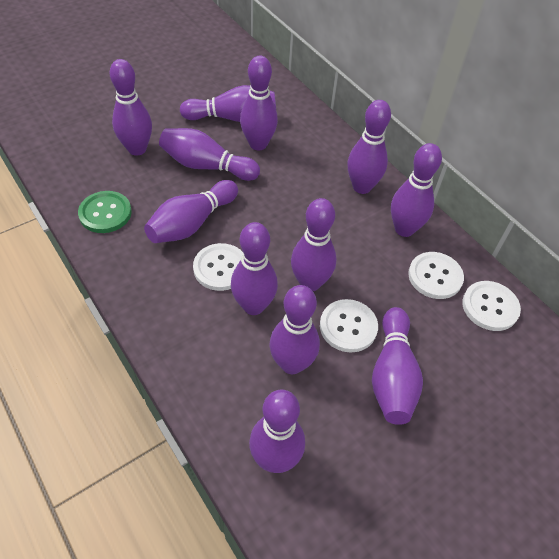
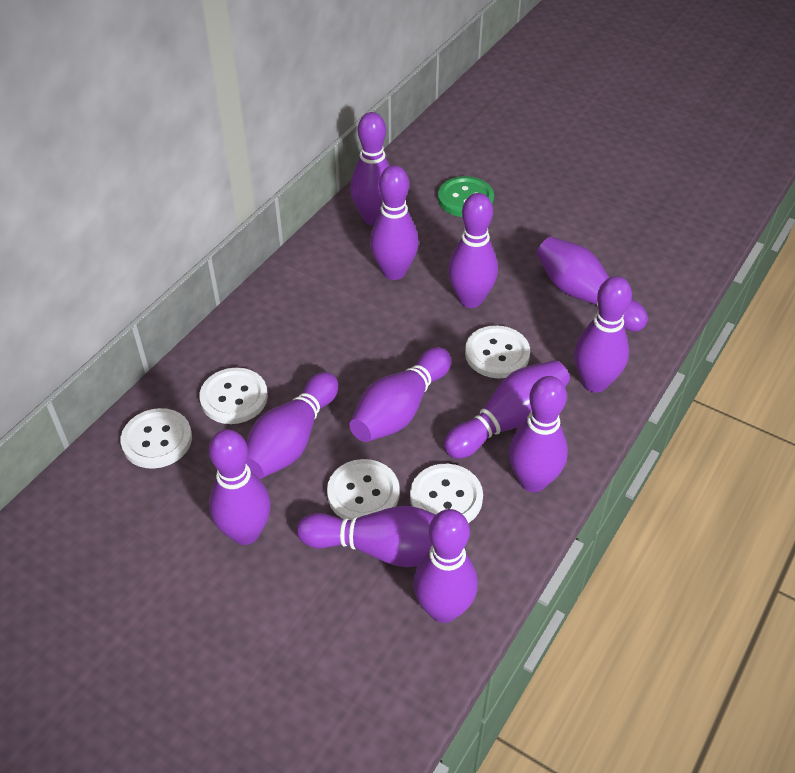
white button: [193,243,243,291] [320,299,378,353] [408,252,464,299] [462,281,521,331] = 4 -> [121,408,192,469] [199,367,268,424] [327,459,400,520] [410,464,483,523] [465,325,530,378] = 5

